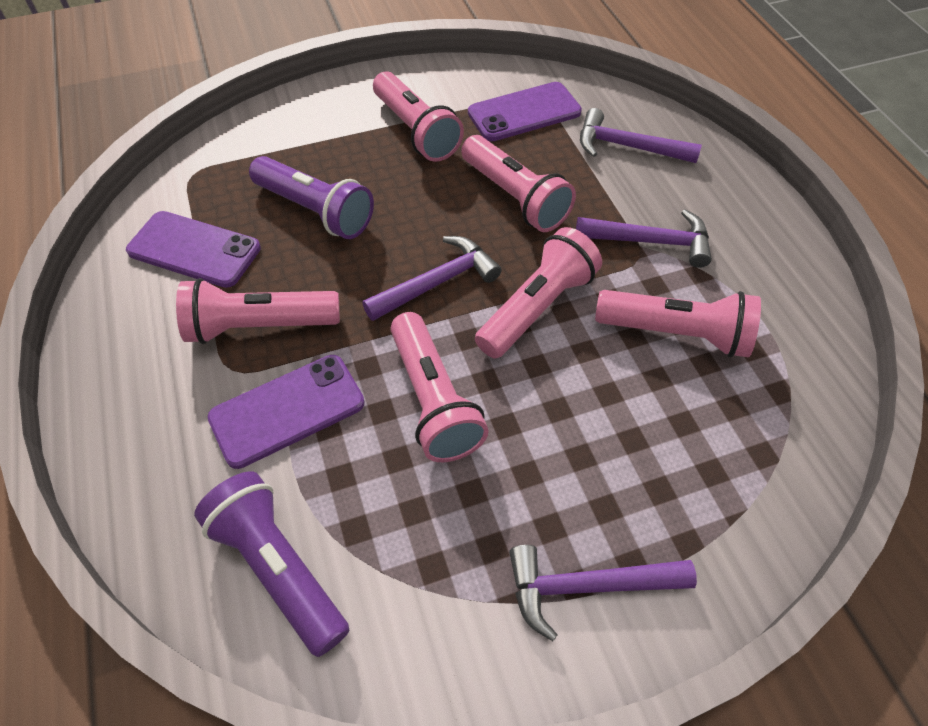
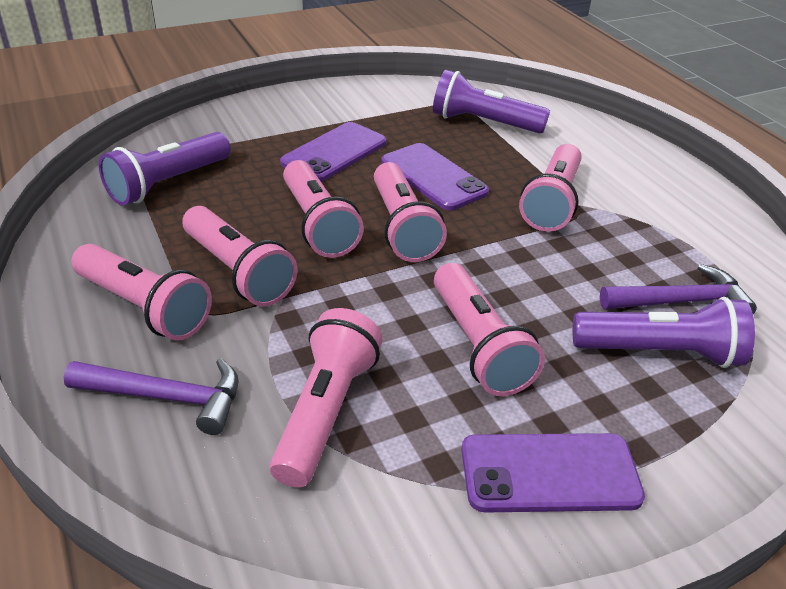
pink flashlight: [176,278,340,344] [373,71,464,162] [390,312,489,462] [461,135,576,232] [475,227,602,359] [595,290,761,357] = 6 -> [71,244,212,341] [182,206,297,307] [270,308,382,488] [283,160,364,258] [374,162,447,262] [434,263,545,396] [519,144,582,232] = 7
purple flashlight: [194,471,349,657] [249,156,374,239] = 2 -> [99,132,231,206] [433,70,550,133] [573,297,755,368] = 3
purple hammer: [362,236,502,321] [509,545,697,641] [576,209,712,268] [580,108,702,163] = 4 -> [64,358,238,435] [600,264,757,314] = 2

